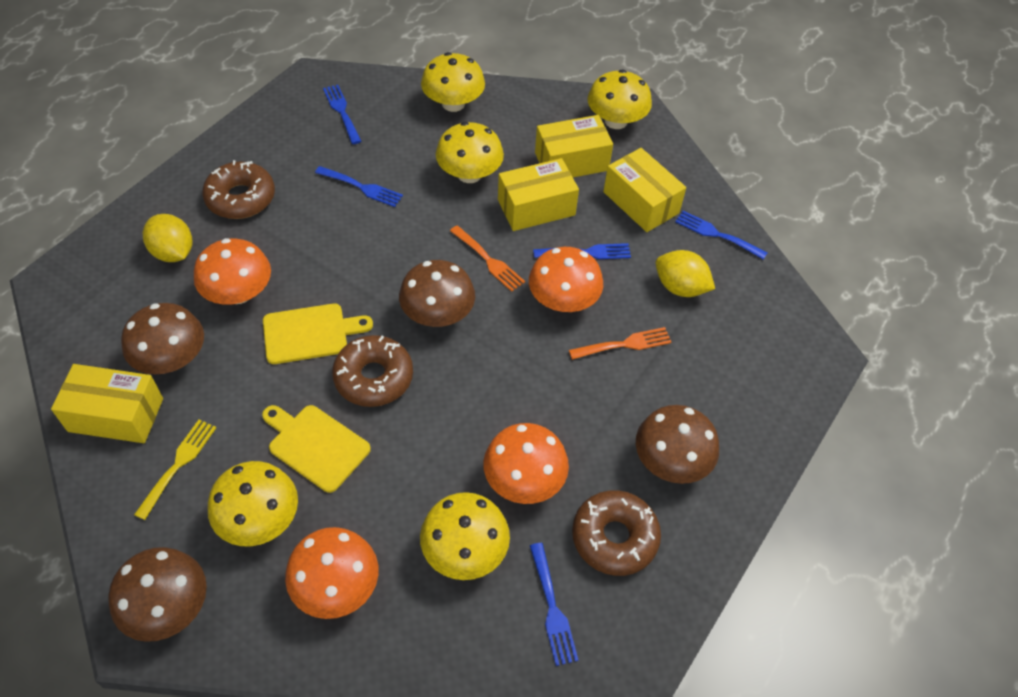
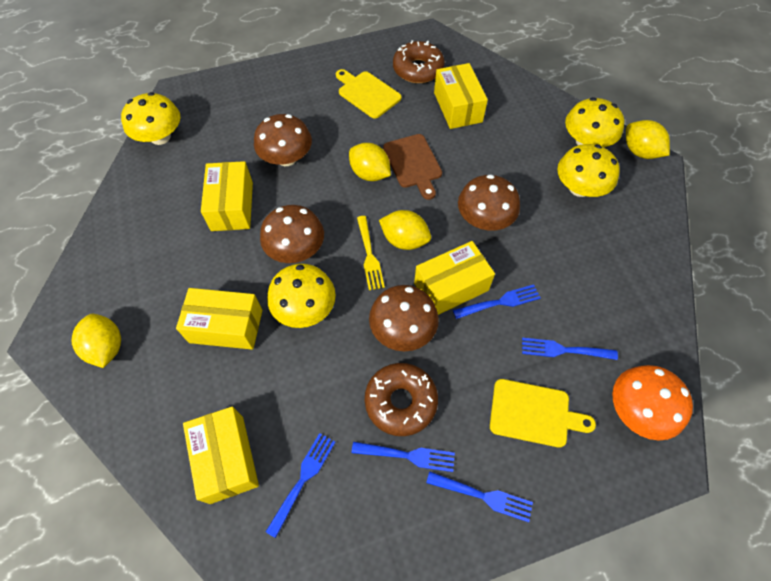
brown cutting board: none = 0 -> [383,134,442,200] = 1
brown donut: [202,160,275,219] [332,335,413,407] [572,490,661,576] = 3 -> [365,363,438,436] [393,40,445,83] = 2
orange fork: [450,226,525,292] [569,327,672,360] = 2 -> none = 0
orange mushroom: [194,238,271,305] [285,527,378,619] [483,423,569,504] [529,247,603,312] = 4 -> [612,365,693,440] = 1
yellow box: [51,364,163,443] [498,158,579,231] [535,115,613,177] [603,148,686,232] = 4 -> [176,288,262,350] [183,406,259,504] [201,161,253,231] [414,241,495,315] [434,63,488,129] = 5
yellow lemon: [143,214,192,262] [655,250,715,297] = 2 -> [71,314,121,368] [349,143,391,181] [379,210,431,250] [626,120,670,159] = 4
yellow mushroom: [208,461,298,546] [420,492,510,580] [421,52,485,112] [436,122,504,183] [588,69,652,129] = 5 -> [121,92,180,145] [267,264,336,328] [557,144,620,197] [565,97,624,147] = 4

